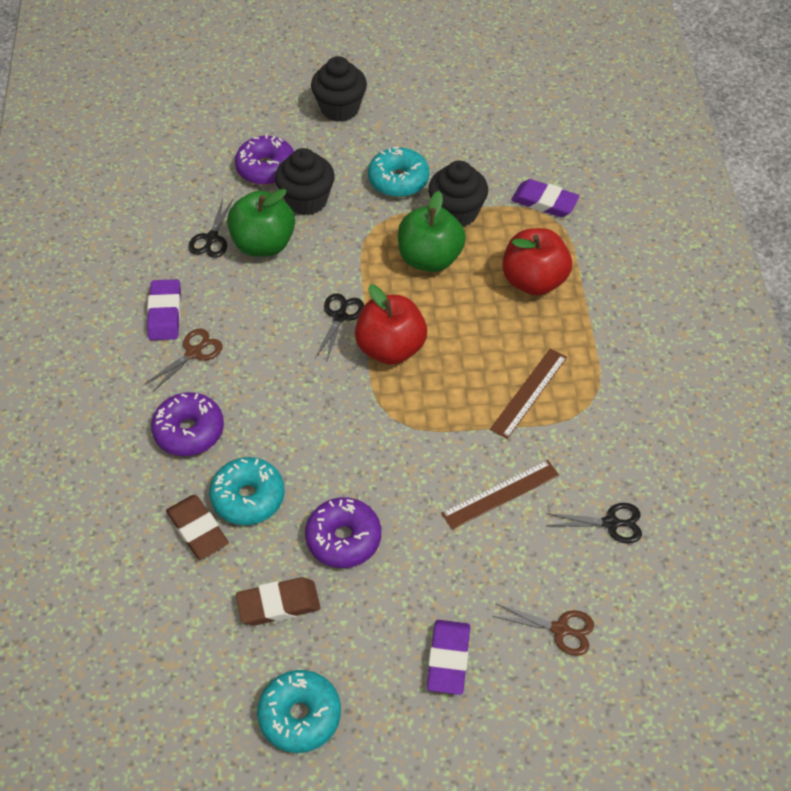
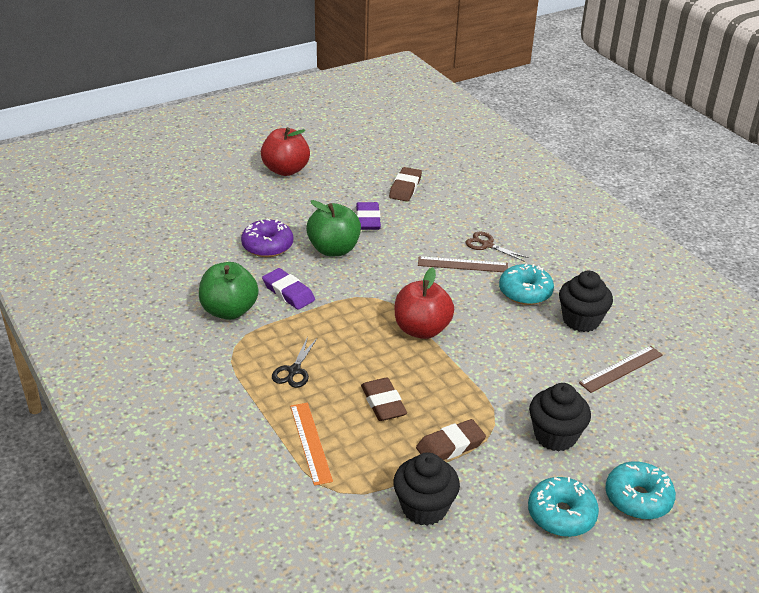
black scissors: [188,199,233,258] [315,293,364,360] [546,503,642,544] = 3 -> [272,337,317,388] = 1
brown eraser: [166,495,229,560] [236,577,320,626] = 2 -> [361,378,407,421] [389,167,422,202] [416,419,486,460] = 3
brown scissors: [145,329,223,391] [492,603,594,656] = 2 -> [465,232,529,262] = 1
orange ruler: none = 0 -> [290,403,333,486] = 1
purple donut: [151,392,224,456] [235,134,294,185] [305,497,381,568] = 3 -> [241,219,293,257] = 1
purple eraser: [147,279,181,340] [427,620,470,695] [511,179,580,217] = 3 -> [262,268,315,310] [356,202,381,230] = 2

